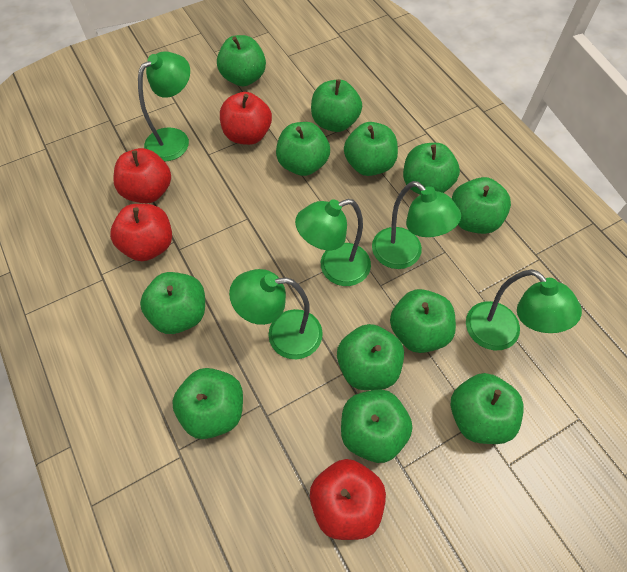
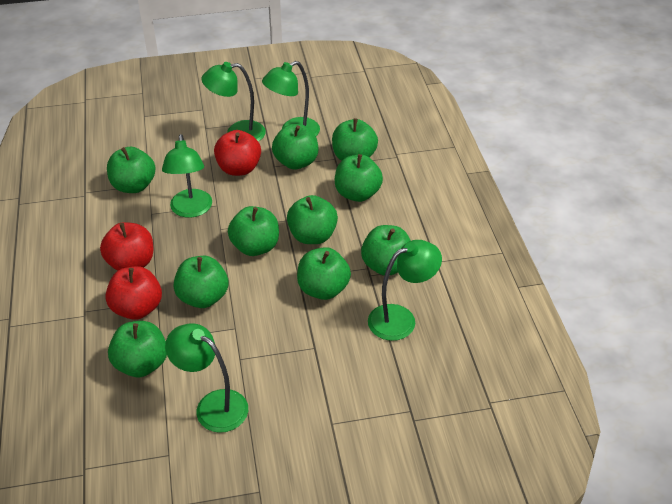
green apple: [140,272,205,334] [172,368,243,439] [217,35,266,86] [276,122,330,176] [311,79,362,132] [337,324,404,390] [341,389,413,463] [344,122,398,176] [390,289,456,353] [403,143,460,195] [451,373,524,444] [452,177,511,234] = 12 -> [107,147,156,193] [108,321,167,377] [174,256,228,308] [228,206,279,256] [272,124,318,170] [287,195,338,244] [297,247,351,300] [332,118,378,161] [335,154,383,202] [361,225,411,276] = 10
red apple: [110,204,172,261] [113,148,171,203] [220,92,272,145] [310,459,386,540] = 4 -> [100,222,153,271] [105,266,162,320] [214,130,261,176] = 3

